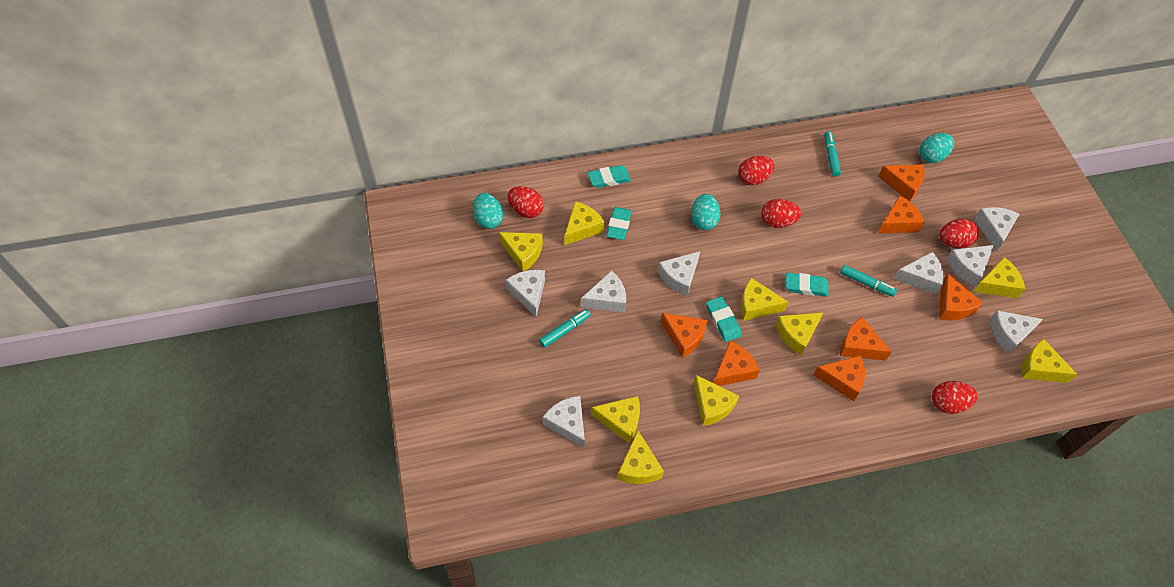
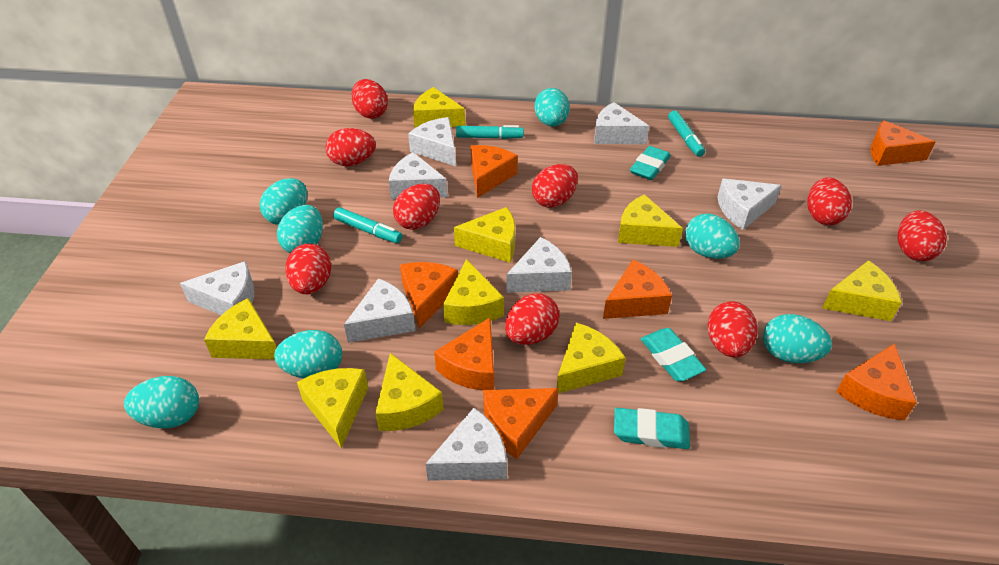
red egg: [508,186,544,218] [738,156,775,186] [761,199,801,228] [932,381,978,414] [940,219,979,248] = 5 -> [285,244,331,294] [325,128,376,166] [351,79,388,119] [393,184,440,230] [505,293,560,345] [532,164,578,208] [707,301,758,358] [807,177,852,225] [897,210,947,261] = 9
turquoise egg: [473,193,503,229] [691,194,720,230] [920,133,954,163] = 3 -> [124,376,199,428] [260,178,307,225] [274,330,342,379] [277,205,323,253] [534,88,570,127] [685,214,740,259] [763,314,832,363] = 7
turquoise eraser: [588,165,631,188] [606,207,632,240] [706,297,742,342] [786,273,829,296] = 4 -> [614,408,690,449] [630,146,671,180] [641,328,706,381] = 3

